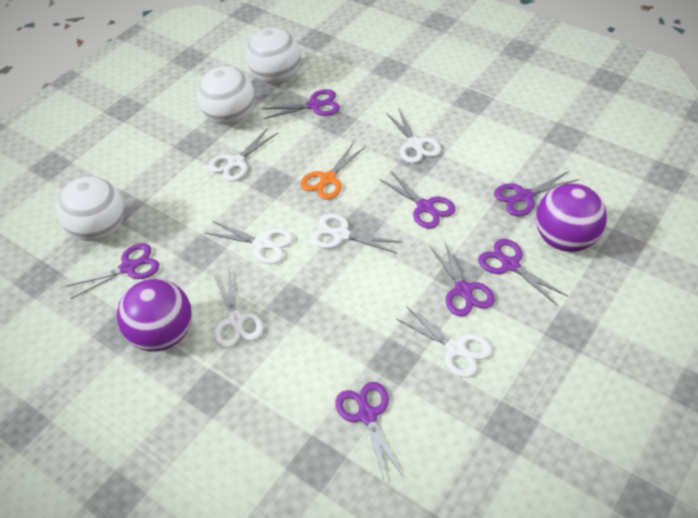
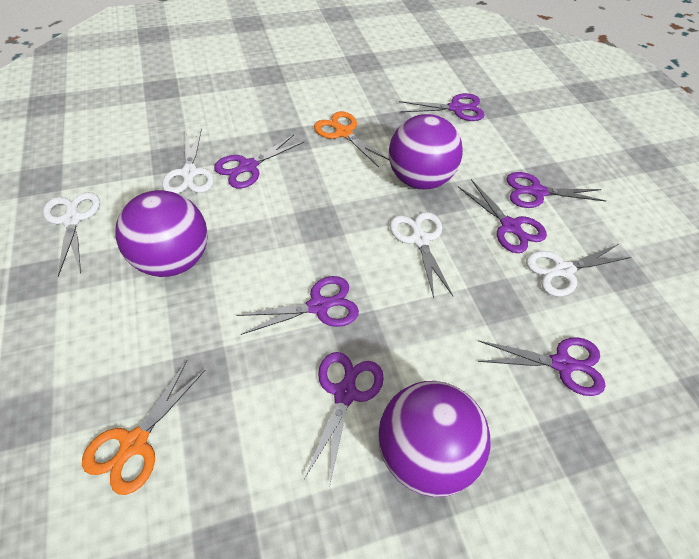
orange scissors: [300,142,366,200] = 1 -> [82,361,205,495] [314,111,390,167] = 2
purple ball: [117,279,192,351] [536,184,607,252] = 2 -> [116,190,208,277] [379,381,490,497] [389,114,463,190] = 3
white ball: [56,177,125,241] [197,66,255,125] [246,28,301,84] = 3 -> none = 0
white scissors: [206,221,293,264] [208,128,278,182] [214,270,263,348] [311,213,401,253] [386,109,441,163] [396,306,492,378] = 6 -> [43,192,100,277] [162,128,214,194] [390,212,453,298] [526,244,631,297] = 4

